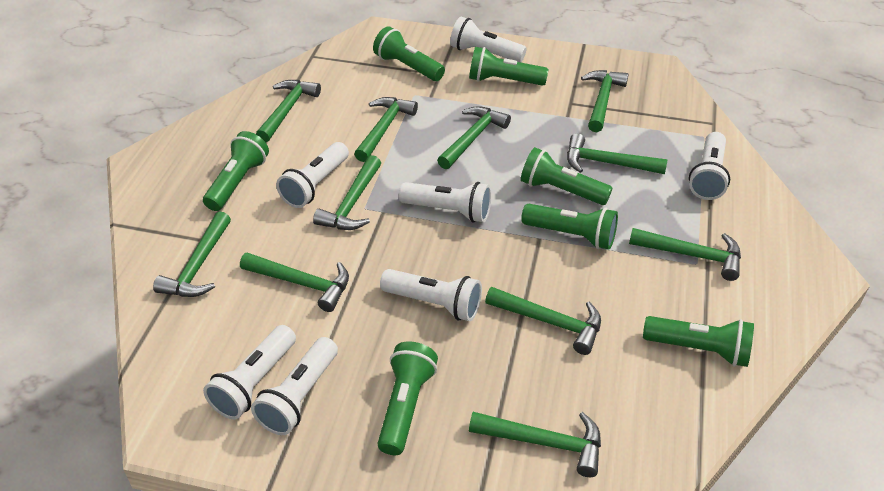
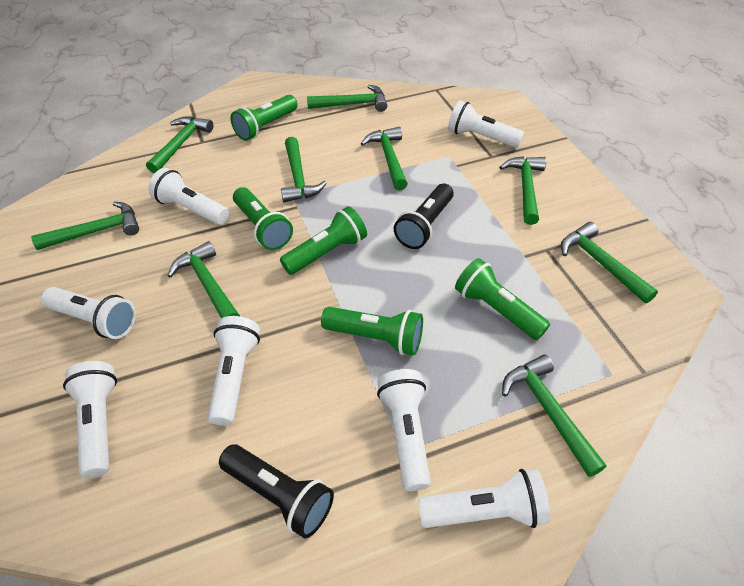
black flashlight: none = 0 -> [219,444,334,538] [394,184,454,249] = 2
green flashlight: [203,131,269,211] [373,26,445,81] [378,342,438,455] [469,47,548,86] [521,147,613,205] [521,204,618,250] [643,316,754,367] = 7 -> [230,95,298,141] [233,187,293,250] [280,206,367,275] [321,307,423,355] [455,258,550,340] = 5
green hammer: [153,211,231,297] [240,253,349,312] [256,80,321,142] [313,155,381,230] [354,97,418,162] [437,106,511,169] [469,412,601,477] [485,287,601,355] [567,133,667,174] [581,70,629,132] [629,228,741,281] = 11 -> [31,202,139,250] [146,117,213,173] [167,241,240,318] [281,137,327,202] [307,85,387,112] [360,127,408,190] [499,156,546,225] [502,354,606,477] [561,222,658,303] = 9

